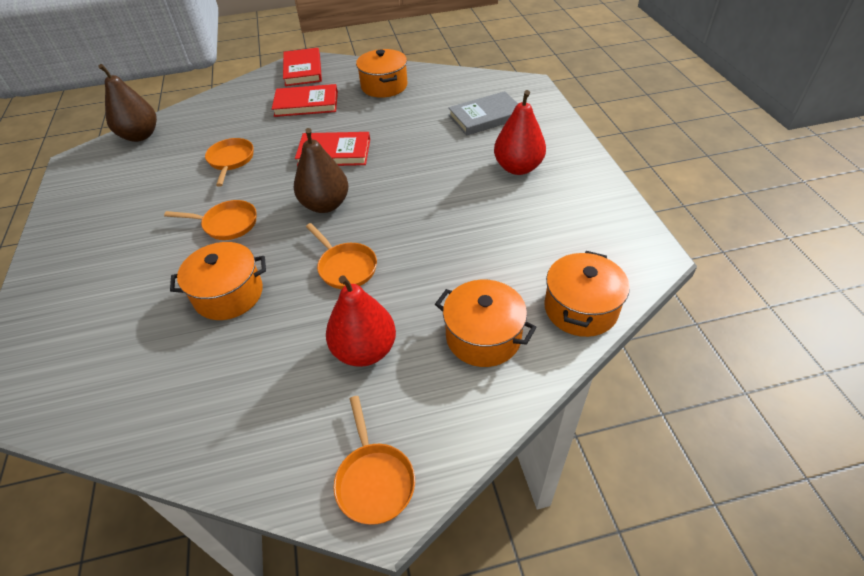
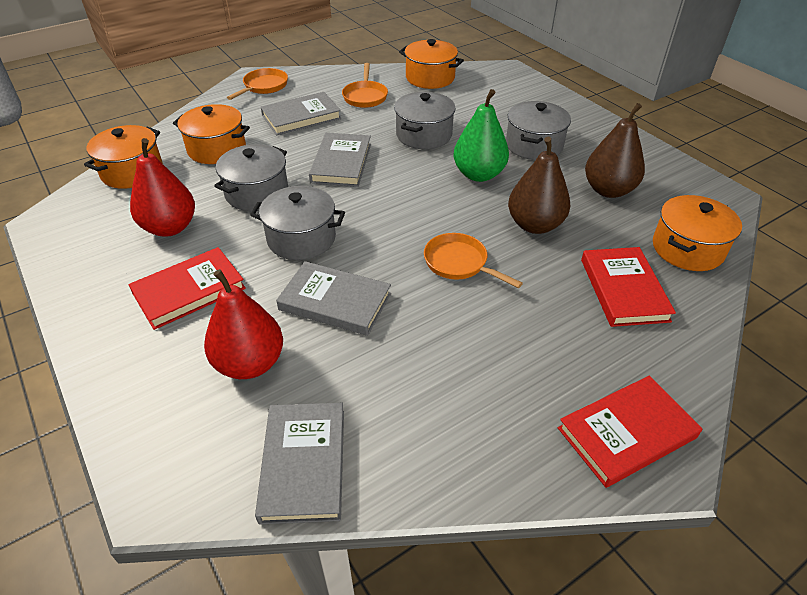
green pear: none = 0 -> [454,89,509,182] = 1
grey book: [448,91,518,136] = 1 -> [255,403,344,524] [261,92,341,135] [276,261,391,336] [309,133,371,187] = 4
grey pot: none = 0 -> [214,144,288,211] [250,186,345,260] [394,92,456,149] [506,101,571,160] = 4
orange pan: [164,200,257,240] [205,138,254,187] [306,223,377,289] [334,396,415,525] = 4 -> [227,68,288,100] [342,63,388,108] [424,233,523,288] = 3

